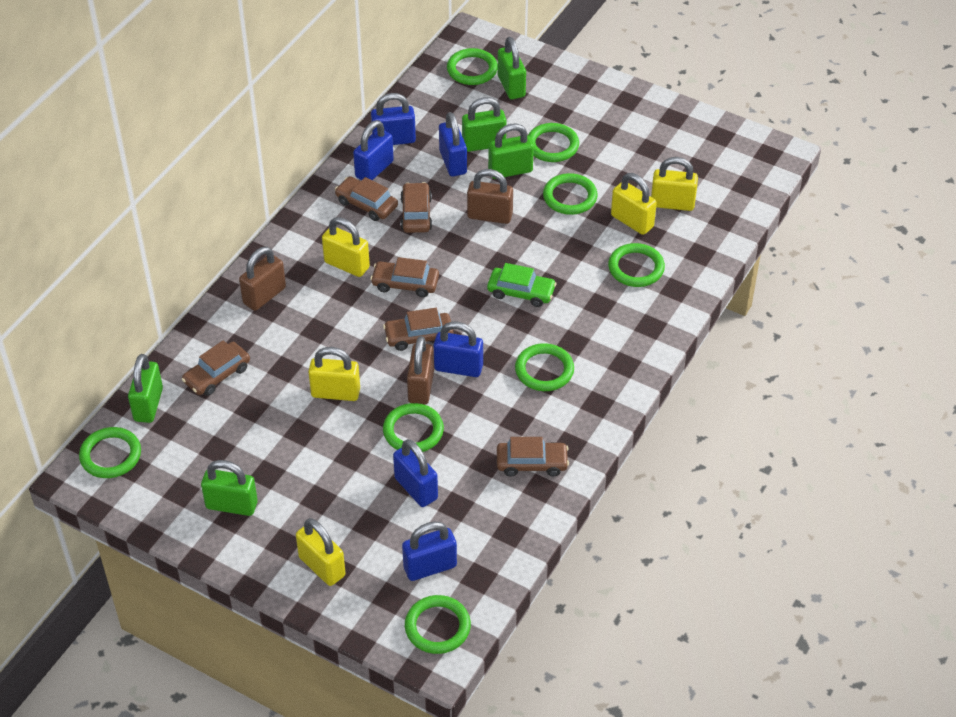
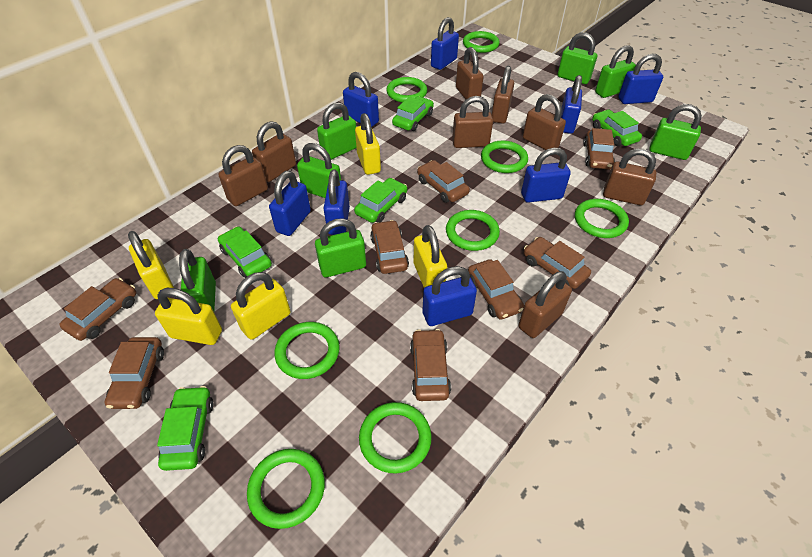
blue padlock: [353,120,394,180] [371,93,416,145] [393,439,438,507] [402,521,457,581] [434,322,483,377] [439,112,467,177] = 6 -> [269,171,311,236] [323,169,350,235] [343,72,379,127] [422,266,477,326] [431,17,459,70] [521,148,571,203] [561,75,582,134] [618,53,663,104] = 8
brown car: [182,340,250,396] [335,176,398,221] [370,257,439,297] [383,308,453,351] [400,182,432,233] [497,437,569,476] = 6 -> [59,278,136,341] [105,337,164,409] [370,220,409,274] [410,329,451,401] [417,160,470,203] [468,259,524,320] [524,237,591,289] [583,128,615,170] = 8
brown padlock: [239,247,286,311] [407,336,434,405] [467,169,513,224] = 3 -> [218,145,268,206] [252,121,296,182] [452,96,493,148] [456,47,484,99] [492,66,514,124] [518,271,572,338] [523,94,566,150] [603,148,656,205] = 8
green car: [487,263,557,307] = 1 -> [157,386,214,471] [218,226,272,278] [354,178,407,223] [392,96,434,131] [592,110,642,146] = 5
green padlock: [128,354,163,423] [201,460,258,516] [462,97,506,152] [488,124,534,179] [498,37,526,99] = 5 -> [179,249,216,311] [297,143,341,198] [315,218,366,278] [317,102,356,160] [558,32,597,84] [595,45,636,98] [649,104,702,160] = 7

